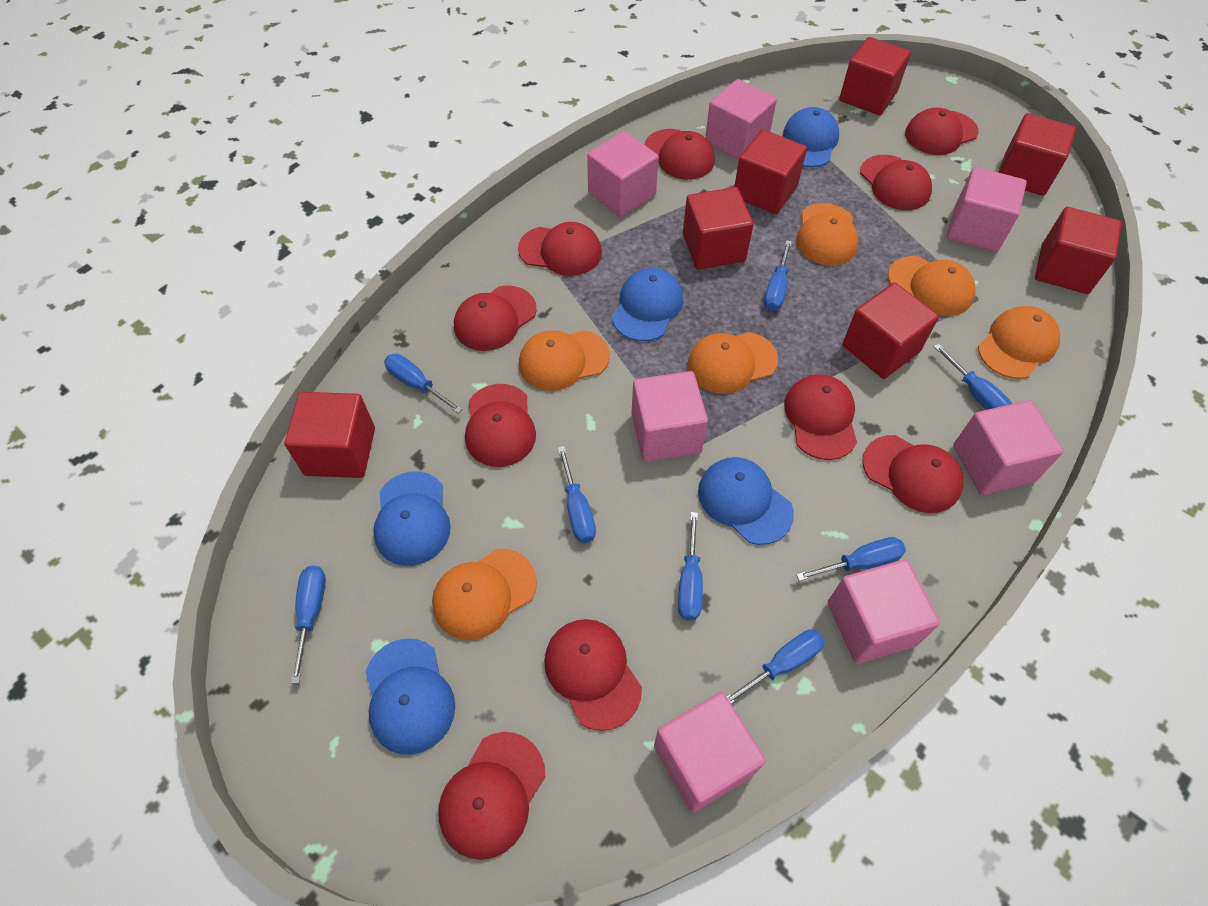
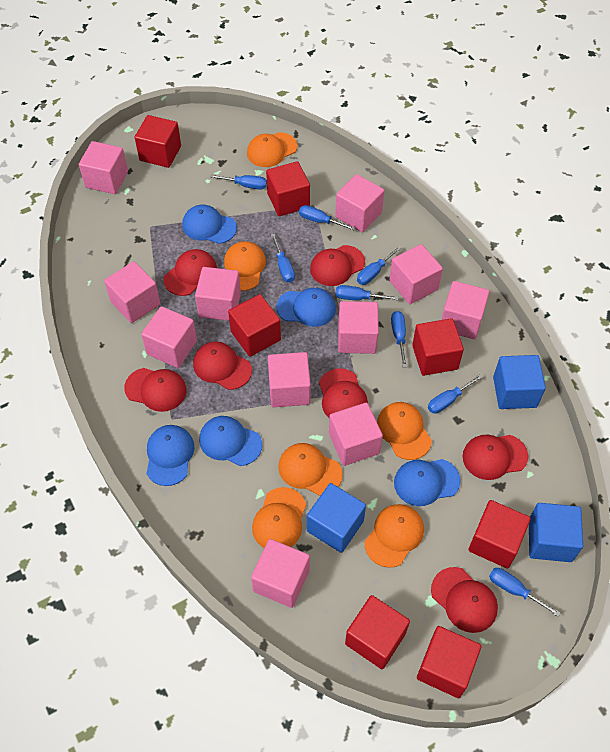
blue cube: none = 0 -> [307,483,366,553] [493,355,546,409] [529,503,583,562] = 3
pink cube: [587,131,659,217] [631,371,708,462] [654,692,766,813] [705,79,777,160] [828,559,940,664] [947,167,1027,252] [953,400,1064,495] = 7 -> [79,141,128,194] [104,261,160,323] [141,306,197,368] [195,267,241,321] [251,539,310,608] [268,352,311,407] [329,403,383,466] [335,174,384,232] [338,301,379,354] [389,244,443,304] [442,281,489,339] = 11
red cap: [438,732,545,860] [454,285,537,351] [465,384,536,467] [518,222,602,276] [544,619,642,731] [645,129,715,180] [784,374,857,460] [860,155,932,210] [862,435,963,513] [905,108,978,155] = 10 -> [124,368,187,412] [163,249,217,296] [193,342,252,390] [310,245,365,286] [319,368,368,418] [431,567,498,633] [462,435,528,480] = 7

